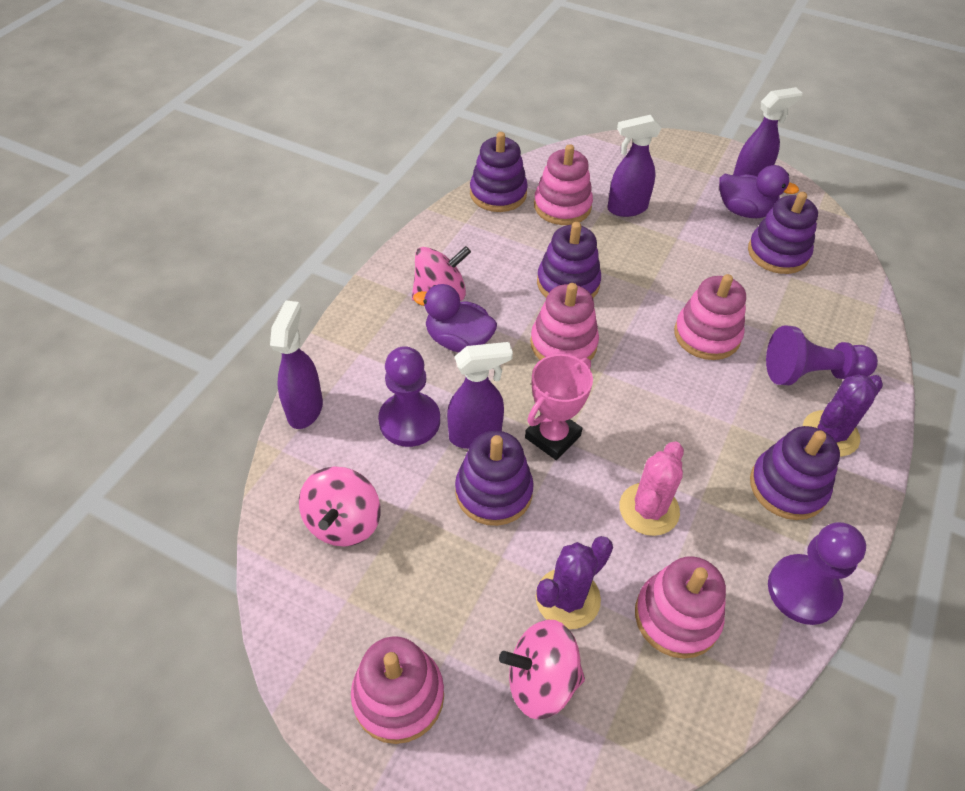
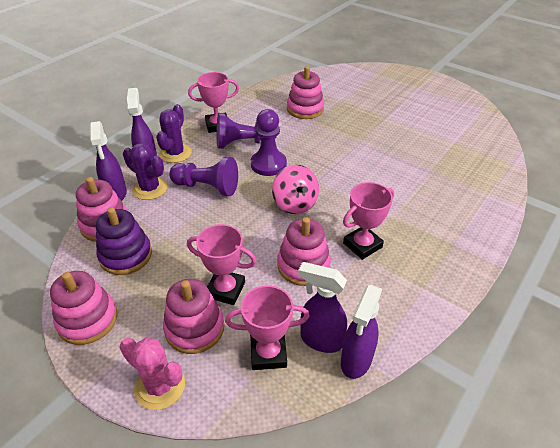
pink spinning top: [299,466,380,547] [412,246,471,301] [499,620,585,720] = 3 -> [272,165,319,214] = 1
pink trophy: [525,354,593,460] = 1 -> [187,224,257,305] [188,72,239,133] [225,285,310,370] [343,182,394,260] = 4
purple duck: [413,284,497,352] [719,165,799,218] = 2 -> none = 0
purple stacking toy: [455,431,534,526] [470,132,528,212] [537,222,601,298] [748,192,818,274] [750,426,840,520] = 5 -> [96,207,152,275] = 1

